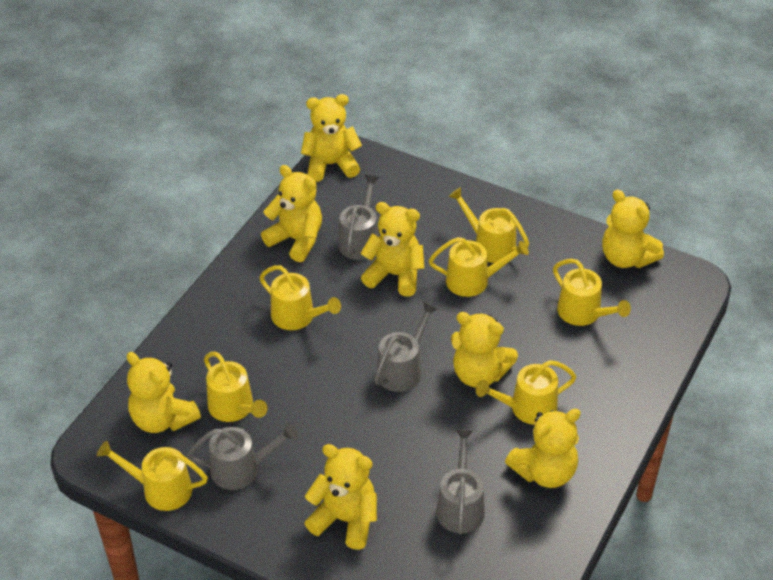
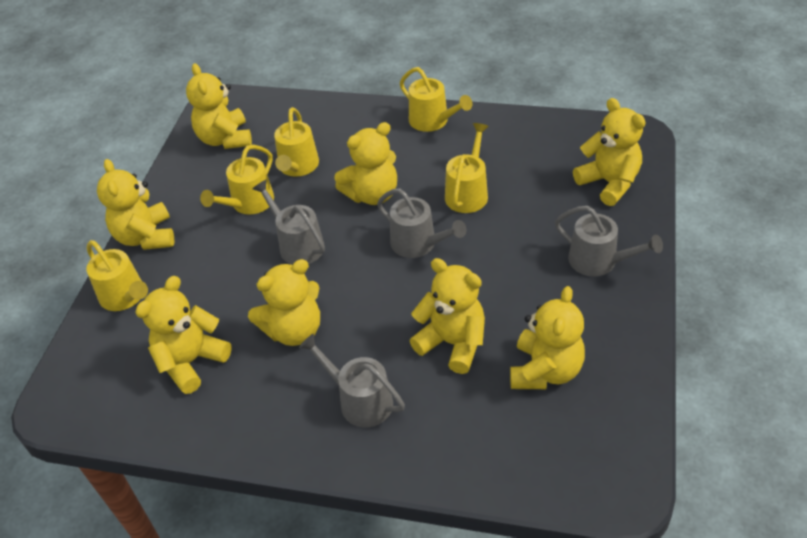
yellow watering can: [97,441,208,511] [204,352,267,422] [259,265,341,330] [429,237,529,297] [448,187,529,263] [476,360,576,425] [553,259,631,326] = 7 -> [87,240,148,311] [200,145,274,215] [274,107,319,177] [400,67,472,132] [445,123,489,213] = 5

